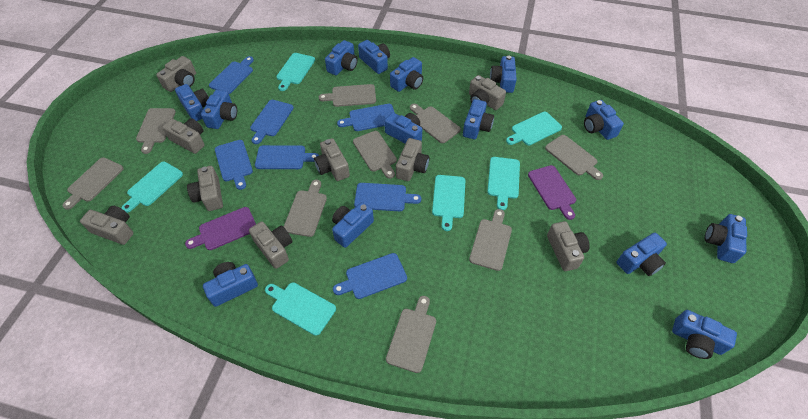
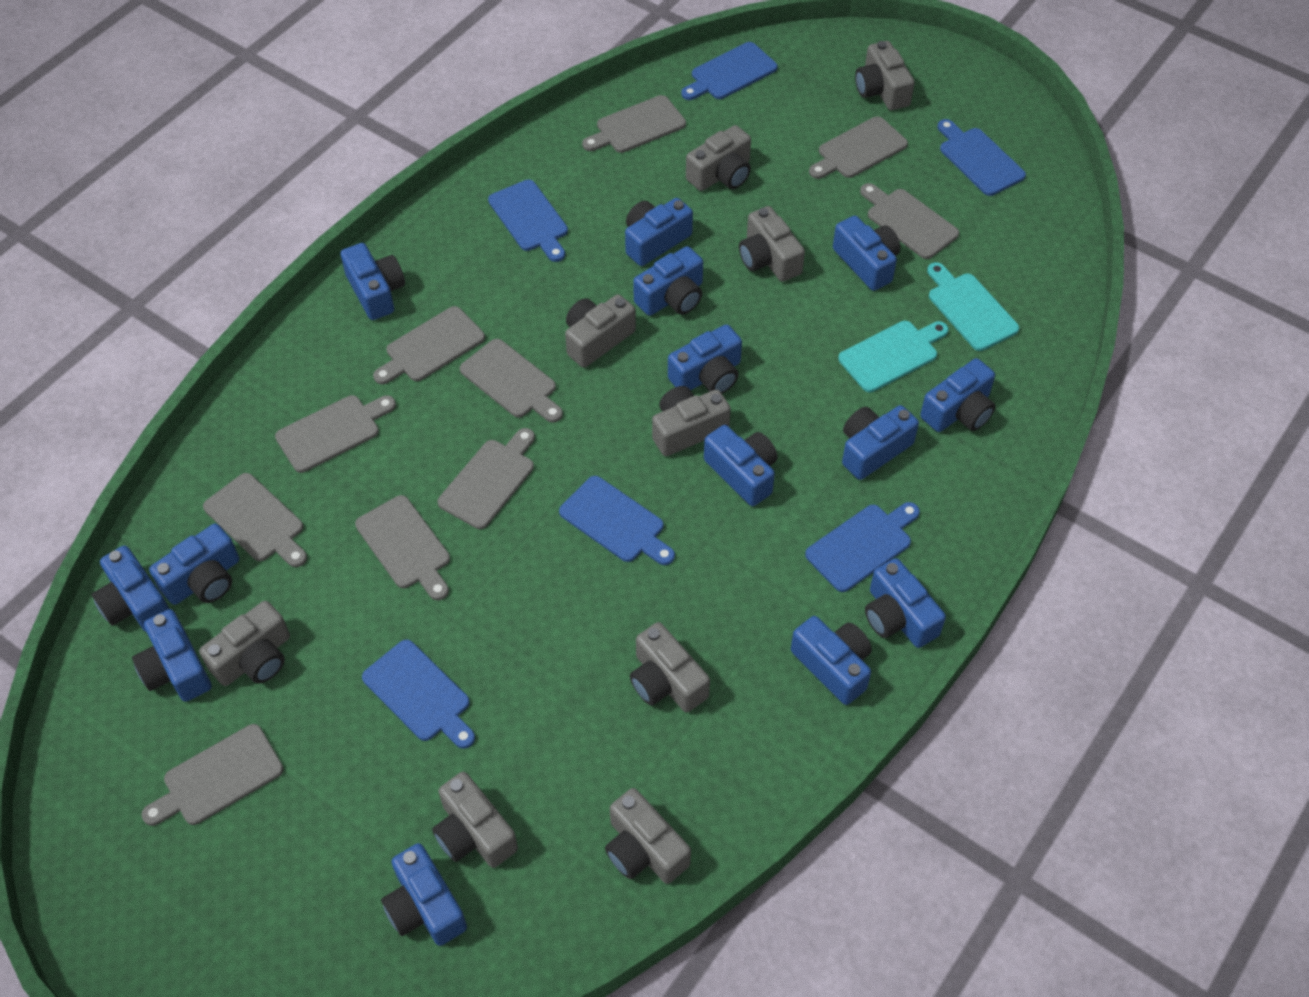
blue cutting board: [209,56,254,94] [215,140,253,190] [250,100,294,144] [255,145,319,169] [333,253,407,299] [337,104,395,131] [354,183,421,211] = 7 -> [362,639,475,749] [488,180,568,262] [559,476,675,565] [681,42,778,100] [805,502,920,592] [937,119,1026,196] = 6
grey cutting board: [62,157,124,210] [136,108,176,154] [283,180,327,237] [319,84,376,107] [353,131,397,179] [386,296,436,373] [410,104,461,143] [469,209,512,271] [545,135,603,180] = 9 -> [142,724,284,826] [203,473,307,567] [275,395,396,473] [355,495,450,600] [373,306,485,384] [438,428,535,529] [460,339,563,422] [582,95,686,153] [809,116,908,179] [860,183,959,259] = 10
purple cutting board: [185,207,256,250] [528,165,576,220] = 2 -> none = 0
turquoise cutting board: [121,162,183,213] [265,282,336,336] [276,53,315,91] [432,175,466,231] [487,157,520,210] [506,112,562,145] = 6 -> [838,321,949,392] [927,262,1019,351] = 2

